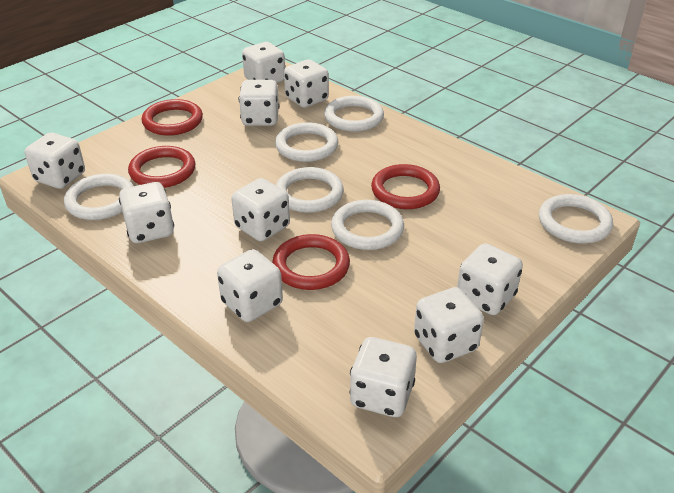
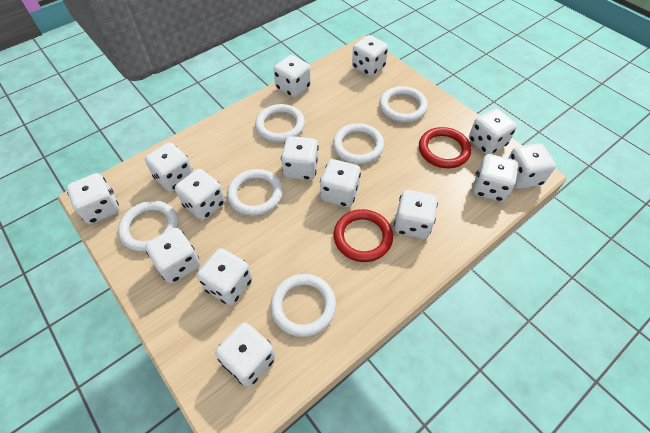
red ring: [128,146,196,188] [142,99,203,136] [272,234,350,290] [371,164,440,209] = 4 -> [334,209,393,262] [419,127,471,168] = 2
white dice: [25,133,85,189] [119,182,174,243] [217,249,283,322] [231,178,290,241] [239,80,279,126] [242,42,285,83] [284,60,329,108] [349,337,417,417] [414,287,484,363] [457,243,523,315] = 10 -> [67,173,119,224] [145,142,193,192] [145,228,200,283] [175,169,225,220] [197,248,252,305] [215,323,276,387] [273,55,311,98] [281,136,319,180] [320,159,361,207] [352,35,388,77] [394,190,438,239] [469,108,517,155] [473,154,518,202] [508,143,556,189] = 14

